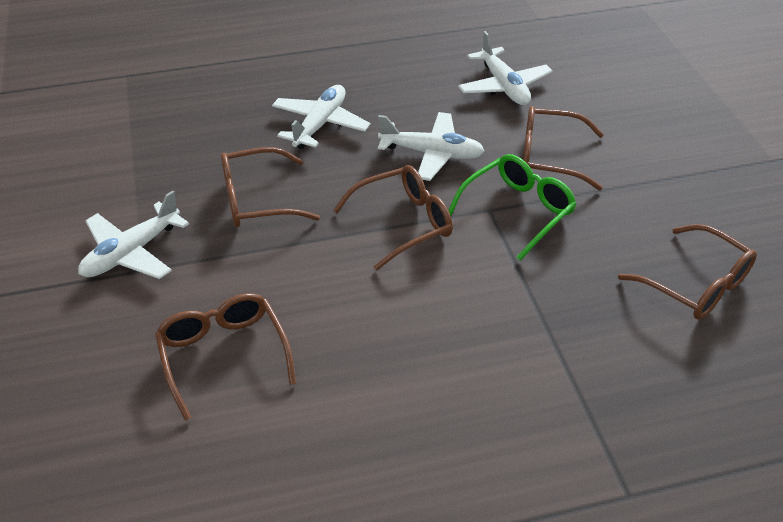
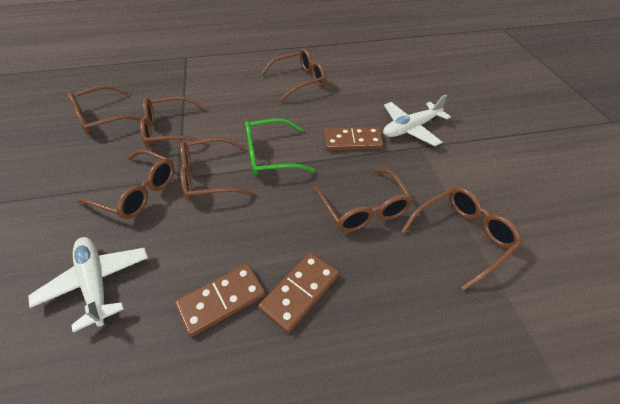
brown domino: none = 0 -> [175,264,265,337] [258,252,339,333] [324,127,383,151] = 3
brown glasses: [155,293,296,421] [221,147,320,227] [333,165,453,271] [523,106,604,191] [618,224,757,320] = 5 -> [67,85,142,135] [77,149,174,219] [140,96,207,148] [180,137,254,201] [261,49,326,102] [313,168,413,232] [401,187,522,291] = 7
white plane: [78,191,189,279] [272,85,371,149] [378,112,484,181] [458,31,553,105] = 4 -> [28,237,148,332] [383,95,451,146] = 2

